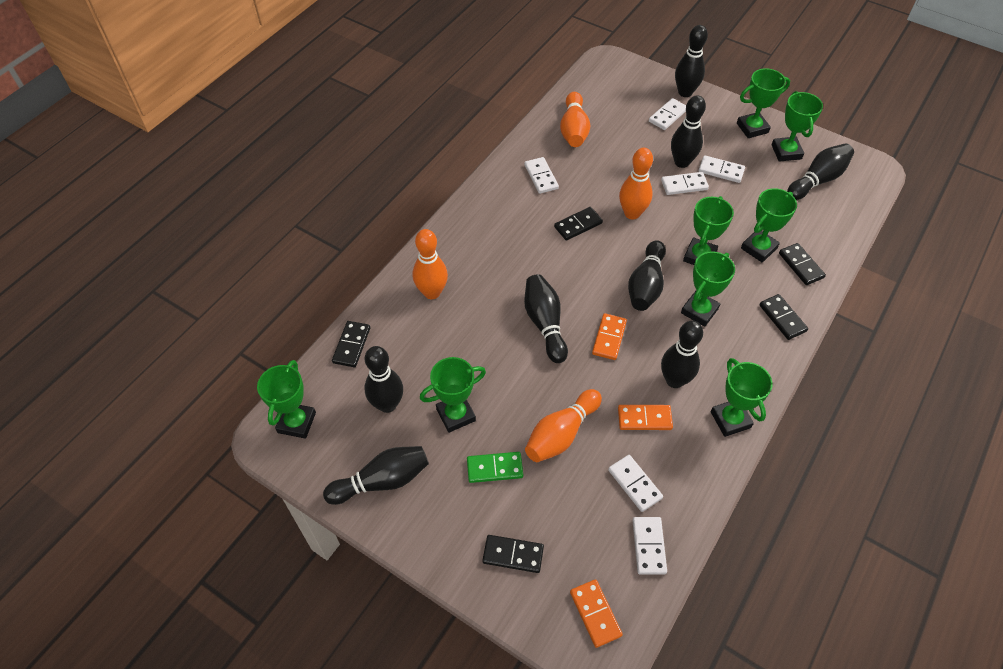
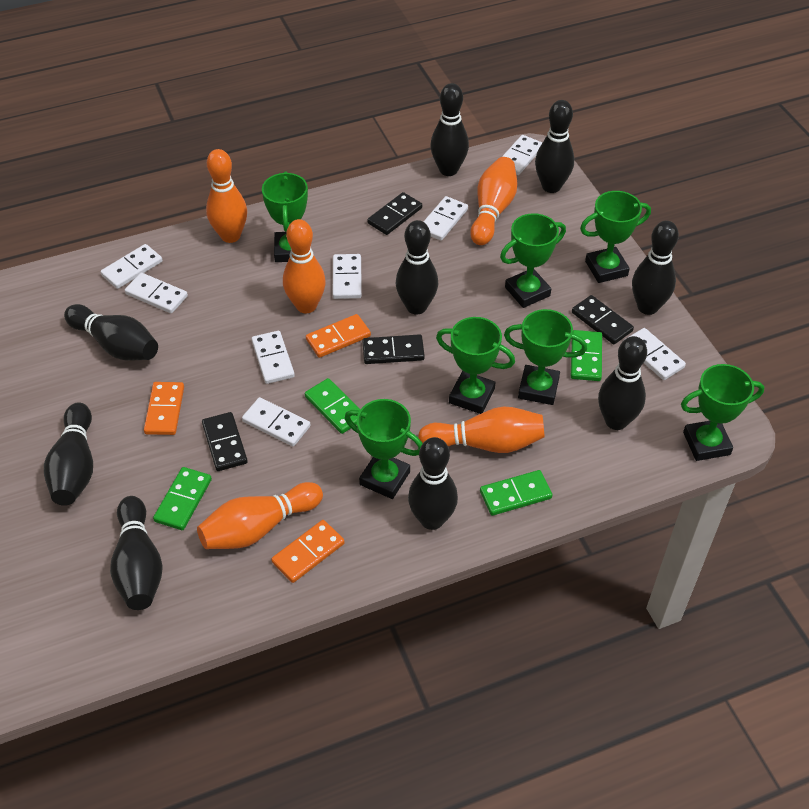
black bowling pin: [323,446,429,505] [364,346,403,413] [524,274,568,363] [628,240,666,311] [661,321,703,388] [671,95,706,168] [675,25,708,97] [787,143,854,200] = 8 -> [44,402,93,506] [64,304,158,361] [110,496,163,610] [396,220,438,315] [408,437,458,530] [430,83,469,176] [535,100,574,193] [598,336,647,430] [632,221,679,315] = 9
black domino: [332,321,370,367] [482,535,544,573] [554,207,603,241] [759,294,808,340] [779,243,826,285] = 5 -> [202,412,248,471] [362,334,425,364] [367,192,422,235] [572,295,634,344] = 4
green domino: [467,452,523,483] = 1 -> [153,467,212,530] [305,378,360,434] [480,470,553,516] [571,330,602,381] = 4
green trophy: [257,360,316,439] [420,357,486,433] [681,251,735,327] [683,196,734,265] [711,358,773,437] [737,68,790,138] [741,188,797,263] [771,91,823,162] = 8 -> [262,171,308,262] [345,399,423,499] [436,317,515,414] [500,213,566,308] [504,309,587,405] [580,191,651,283] [681,364,764,461] = 7
orange bowling pin: [413,229,448,299] [525,389,602,462] [560,92,590,147] [619,148,653,219] = 4 -> [197,482,323,549] [206,149,247,243] [283,219,326,313] [418,406,545,453] [470,157,517,245] = 5
white domino: [524,157,559,194] [608,455,663,512] [632,517,667,575] [649,98,686,130] [661,172,709,195] [698,155,745,183] = 6 -> [101,244,163,289] [125,273,188,313] [242,397,311,446] [252,331,295,384] [333,254,362,299] [423,196,468,241] [502,135,543,175] [624,328,686,380] = 8

